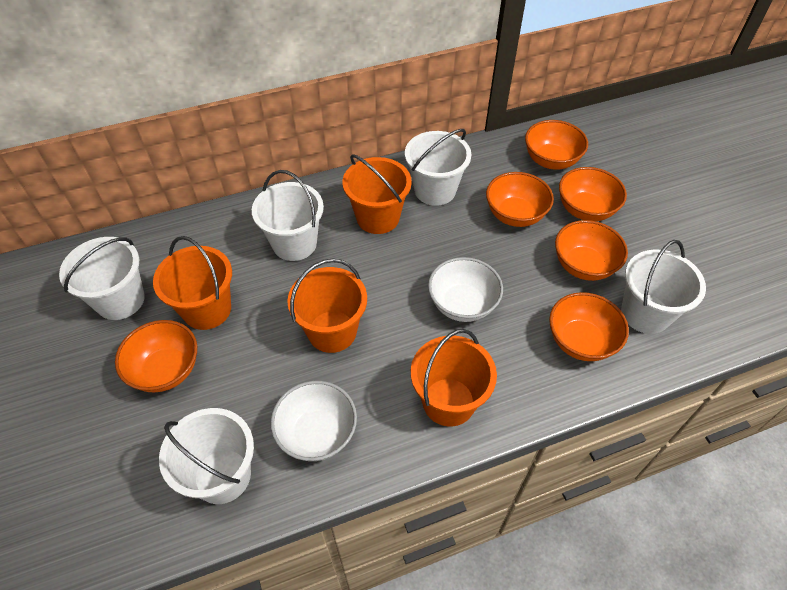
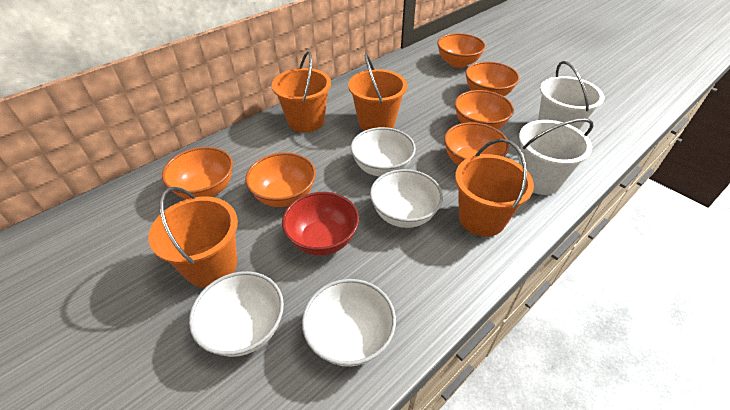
red bowl: none = 0 -> [282,192,359,255] = 1
white bowl: [271,381,357,461] [428,257,503,322] = 2 -> [189,271,284,357] [302,279,396,367] [351,127,416,176] [370,169,443,228] = 4
white bucket: [59,237,145,320] [159,408,254,504] [252,170,324,261] [405,129,471,206] [621,240,706,334] = 5 -> [519,118,593,195] [538,61,605,130] = 2

